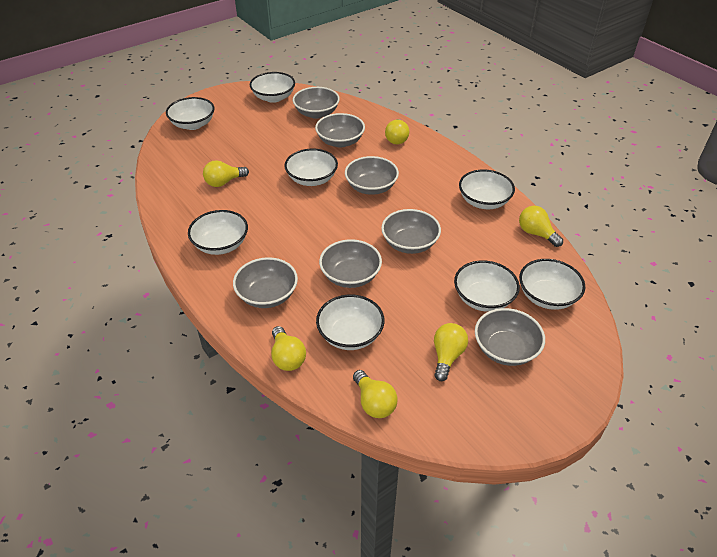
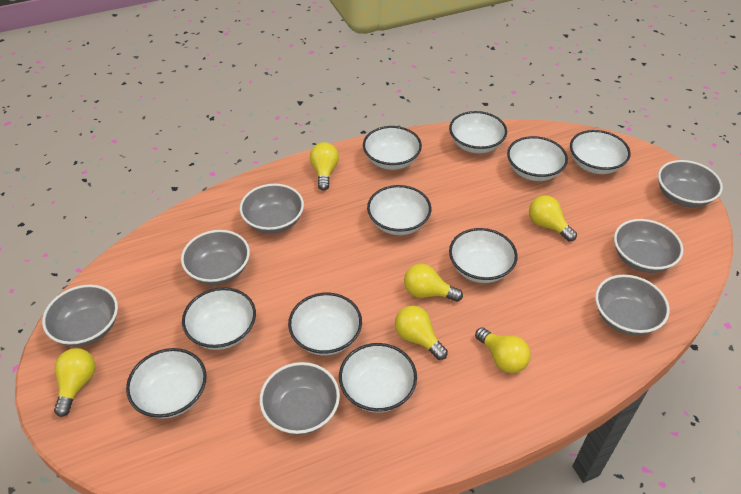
white bowl: [166,97,215,130] [188,210,248,255] [250,72,295,103] [284,149,338,186] [316,295,385,350] [454,261,520,312] [459,169,515,209] [519,259,585,310] = 8 -> [126,348,207,419] [182,287,256,350] [288,293,362,355] [339,343,417,413] [363,126,422,170] [367,185,431,235] [449,111,507,153] [449,228,518,283] [507,136,568,181] [570,130,630,174] = 10

